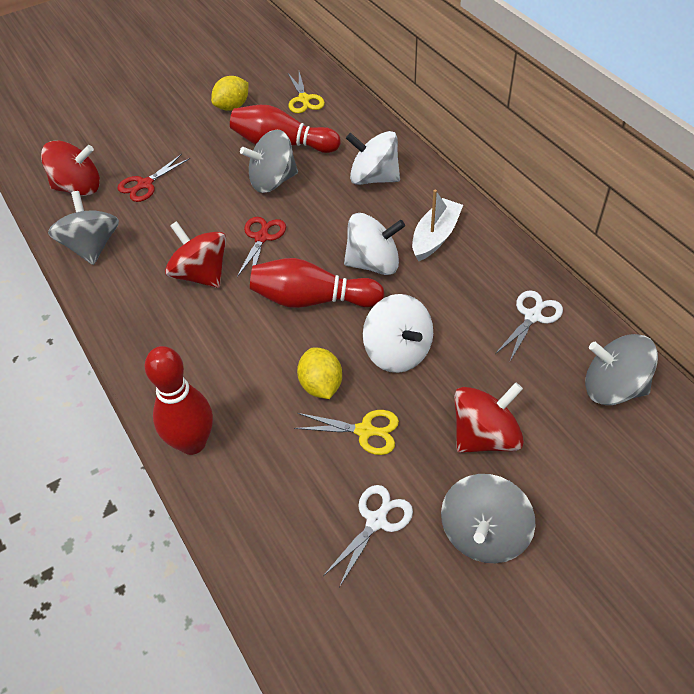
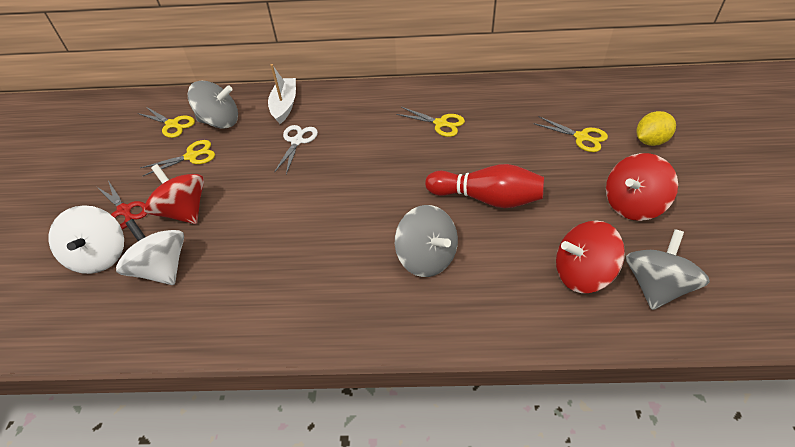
grey spinning top: [48,191,119,265] [240,130,298,193] [441,474,535,563] [585,334,658,405] = 4 -> [188,81,238,129] [395,205,458,277] [626,229,710,310] = 3
red bowling pin: [145,346,213,455] [230,105,341,153] [250,258,385,308] = 3 -> [425,164,544,208] = 1
red scissors: [117,154,190,202] [237,217,286,277] = 2 -> [97,180,147,229] = 1
white scissors: [323,485,413,587] [495,290,563,361] = 2 -> [274,125,318,174] = 1
white spinning top: [344,213,405,275] [346,131,400,185] [363,294,433,373] = 3 -> [48,205,124,274] [116,219,184,285] = 2
yellow lemon: [211,76,249,111] [297,347,342,399] = 2 -> [636,111,676,146] = 1
yellow scissors: [288,72,325,113] [294,410,399,455] = 2 -> [137,106,195,138] [140,140,215,176] [396,107,465,137] [533,116,608,152] = 4

